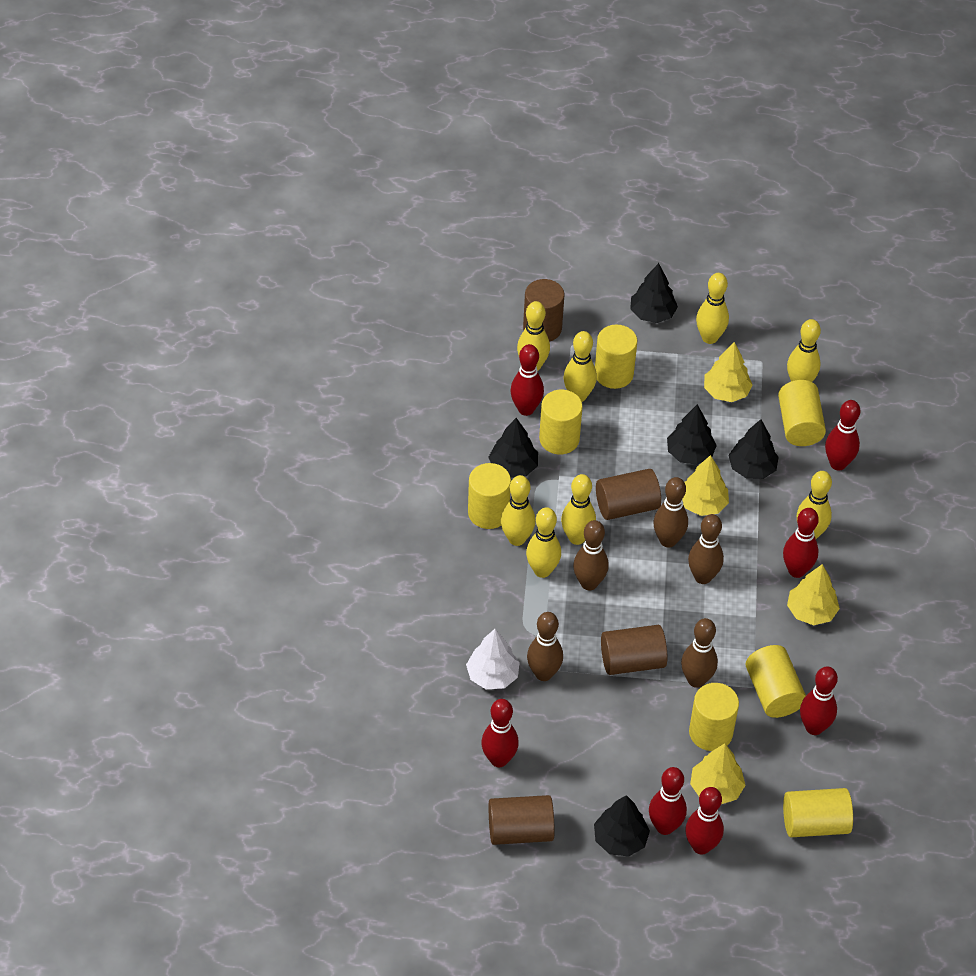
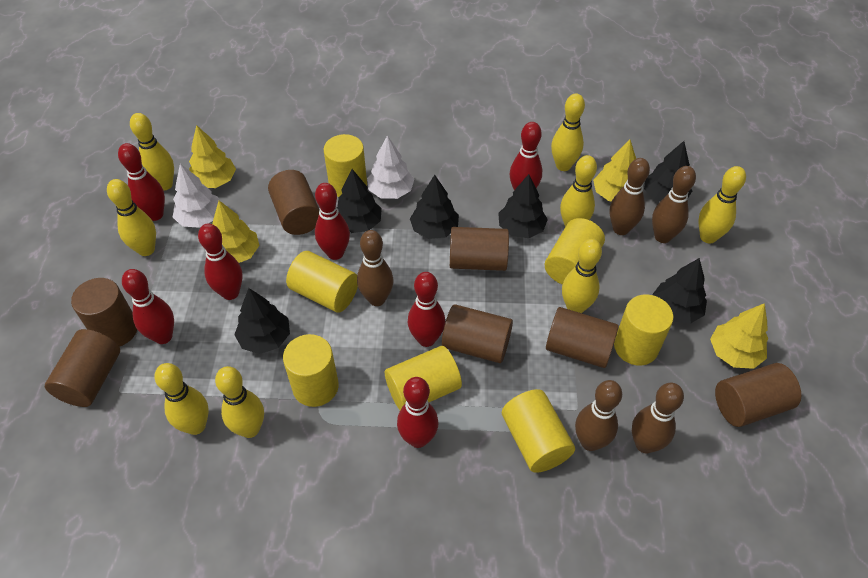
black tree: [488,418,538,478] [594,795,650,857] [630,263,678,323] [667,404,717,465] [728,419,779,479] = 5 -> [234,288,290,354] [337,169,382,233] [410,175,459,239] [498,174,548,238] [644,141,692,202] [652,258,707,324] = 6
brown cylinder: [489,795,554,845] [523,279,564,342] [596,469,661,520] [601,625,667,675] = 4 -> [45,329,120,407] [71,278,137,347] [268,170,320,235] [442,304,513,363] [450,227,509,271] [546,307,619,368] [715,363,801,427] = 7
white tree: [466,629,520,689] = 1 -> [173,164,219,228] [367,135,414,199] = 2

